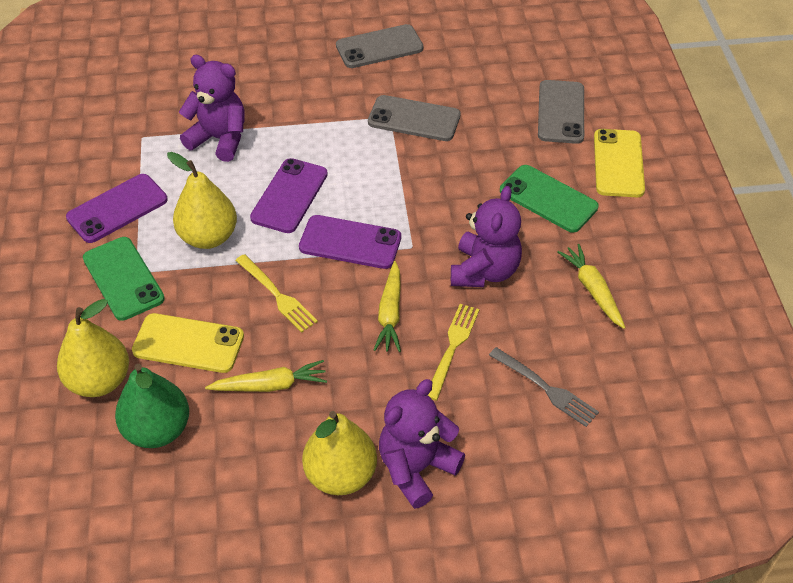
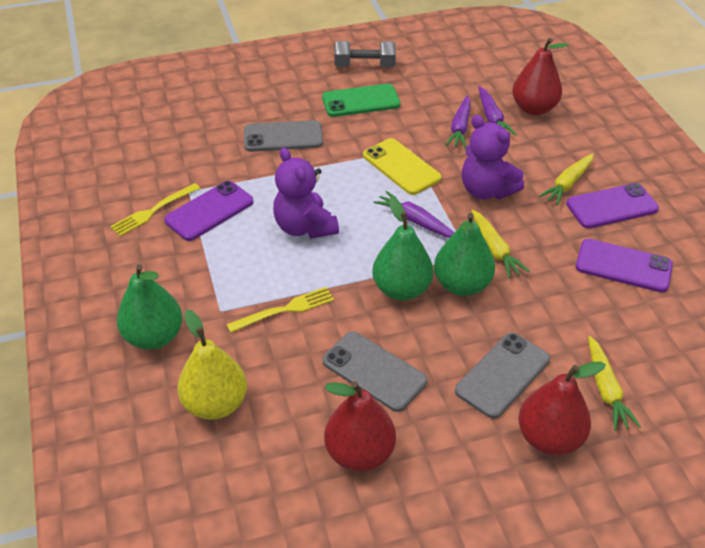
green pear: [115,364,189,448] = 1 -> [117,264,183,350] [372,197,433,300] [434,213,495,296] = 3
green phone: [83,237,165,321] [500,165,598,233] = 2 -> [322,84,400,117] = 1
grey dumbbell: none = 0 -> [334,41,396,68] = 1
grey fork: [489,347,599,427] = 1 -> none = 0
purple carrot: none = 0 -> [374,191,454,238] [446,95,470,148] [479,86,517,136] = 3
purple teddy bear: [179,55,245,162] [379,379,465,509] [451,186,522,287] = 3 -> [273,147,339,239] [462,115,524,199] = 2
red pear: none = 0 -> [324,381,396,471] [512,38,568,115] [518,362,606,456] = 3
yellow pear: [57,299,129,397] [167,152,237,249] [302,411,377,495] = 3 -> [178,309,247,420] = 1
yellow phone: [132,313,244,373] [594,129,645,197] = 2 -> [363,138,442,195] = 1

